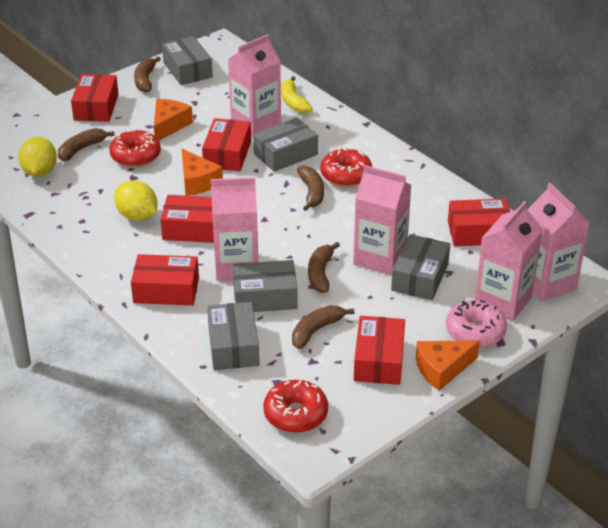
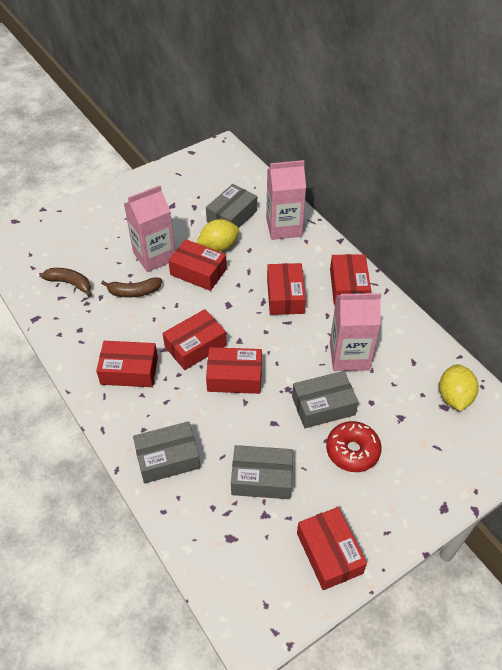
brown banana: [58,128,115,161] [134,56,161,93] [292,305,355,349] [297,165,324,211] [308,242,340,293] = 5 -> [41,268,92,297] [101,277,162,298] = 2
grey box: [162,36,213,85] [207,302,259,370] [233,260,298,312] [253,118,318,172] [391,234,450,300] = 5 -> [133,421,200,483] [206,184,257,228] [231,445,293,499] [292,371,359,428] = 4
orange cheese: [154,99,193,141] [182,149,223,196] [416,340,480,391] = 3 -> none = 0
pink carton: [211,177,258,281] [228,34,281,137] [353,165,412,276] [475,201,543,321] [527,183,590,301] = 5 -> [124,185,175,272] [266,160,306,240] [330,292,381,371] = 3
pink donut: [446,300,507,348] = 1 -> none = 0
red box: [71,74,119,122] [131,254,199,305] [160,195,214,243] [202,118,251,171] [354,316,405,385] [448,199,510,246] = 6 -> [96,341,158,387] [163,309,226,370] [168,239,227,291] [206,347,262,394] [267,263,306,315] [297,507,367,590] [330,254,371,305] = 7
red donut: [109,130,161,167] [263,380,328,433] [320,148,372,187] = 3 -> [326,421,382,472] = 1
yellow banana: [281,76,313,113] = 1 -> none = 0

